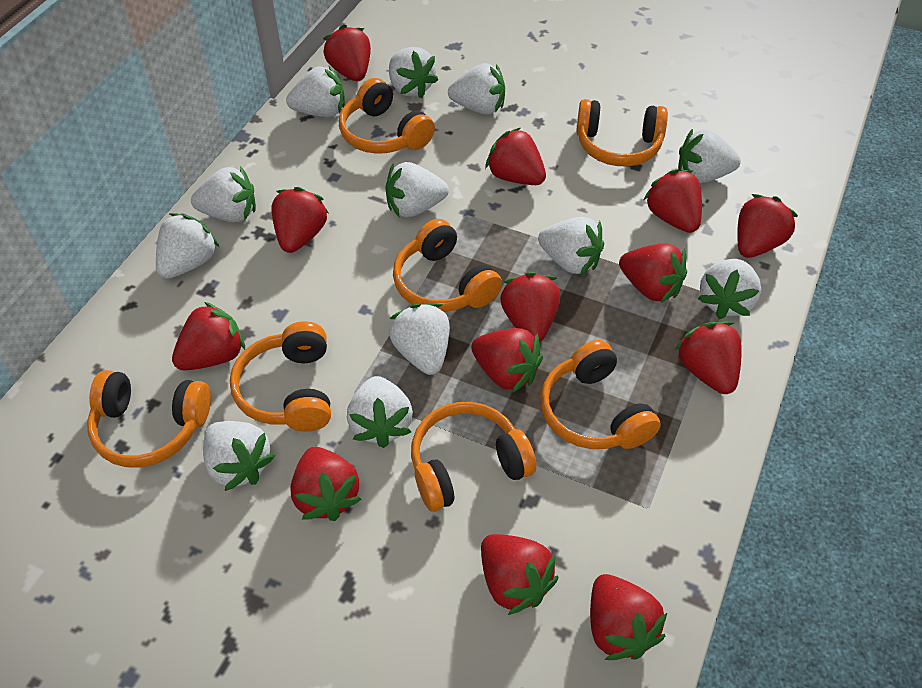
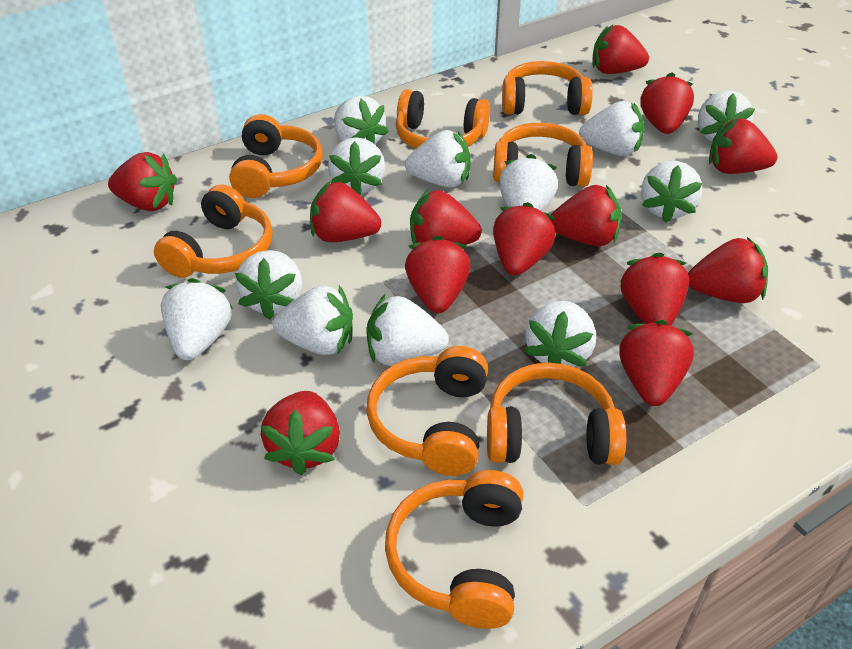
orange headphones: [87,370,211,467] [230,321,331,432] [339,78,435,154] [393,219,502,312] [411,402,536,512] [540,340,661,449] [576,99,668,166] = 7 -> [154,184,273,278] [229,114,323,198] [366,346,488,476] [385,470,523,629] [396,89,490,149] [487,363,626,465] [493,123,593,187] [502,61,593,115] = 8

